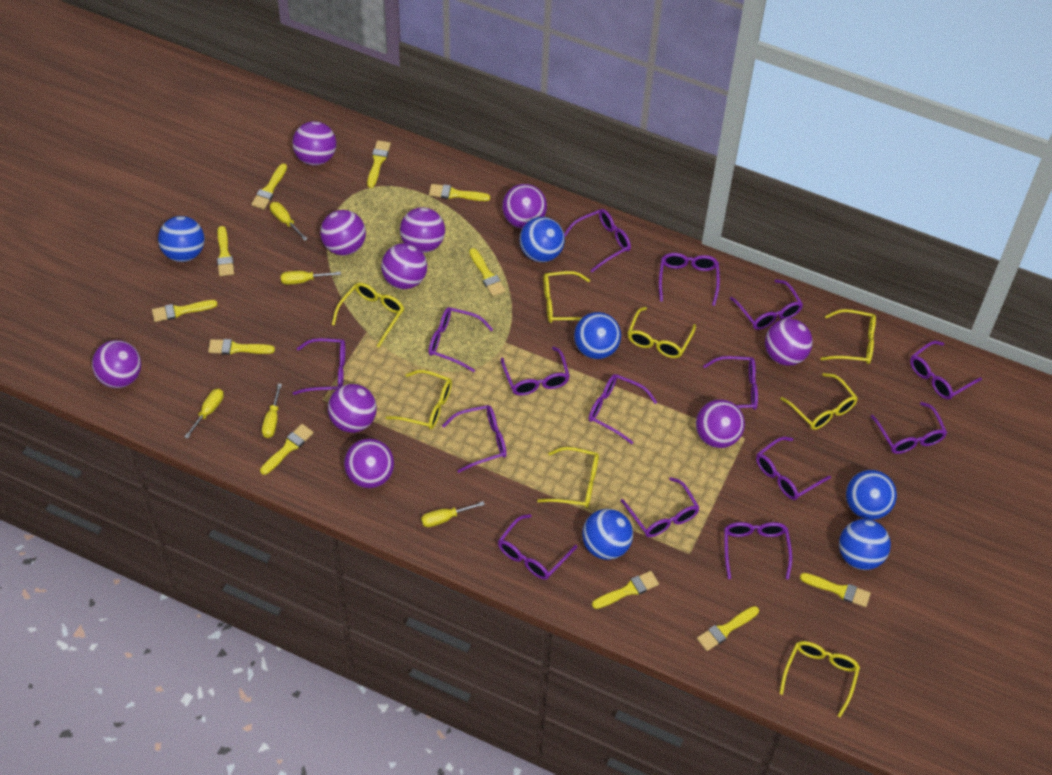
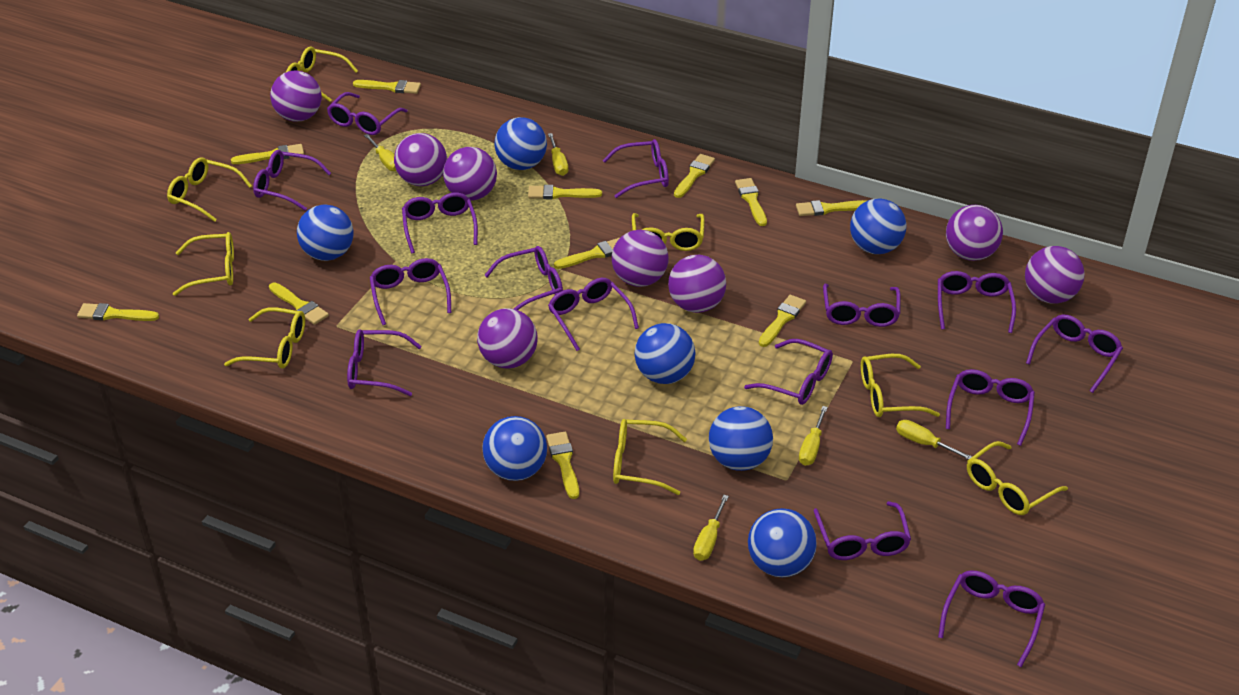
blue ball: [158,216,205,262] [519,217,565,262] [574,312,621,359] [582,509,633,560] [839,519,891,570] [846,470,897,520] = 6 -> [297,205,354,261] [482,416,547,481] [494,117,547,170] [635,323,696,384] [709,406,773,471] [748,508,817,577] [850,199,907,254] = 7
purple ball: [92,340,141,388] [293,121,336,166] [320,210,366,256] [328,384,377,433] [344,438,394,488] [381,243,427,289] [400,207,445,253] [502,184,547,229] [696,400,745,448] [765,319,813,366] = 10 -> [270,70,322,122] [394,133,447,186] [443,147,497,201] [477,308,538,368] [612,230,669,287] [668,255,726,313] [946,205,1003,261] [1025,246,1085,304] = 8

